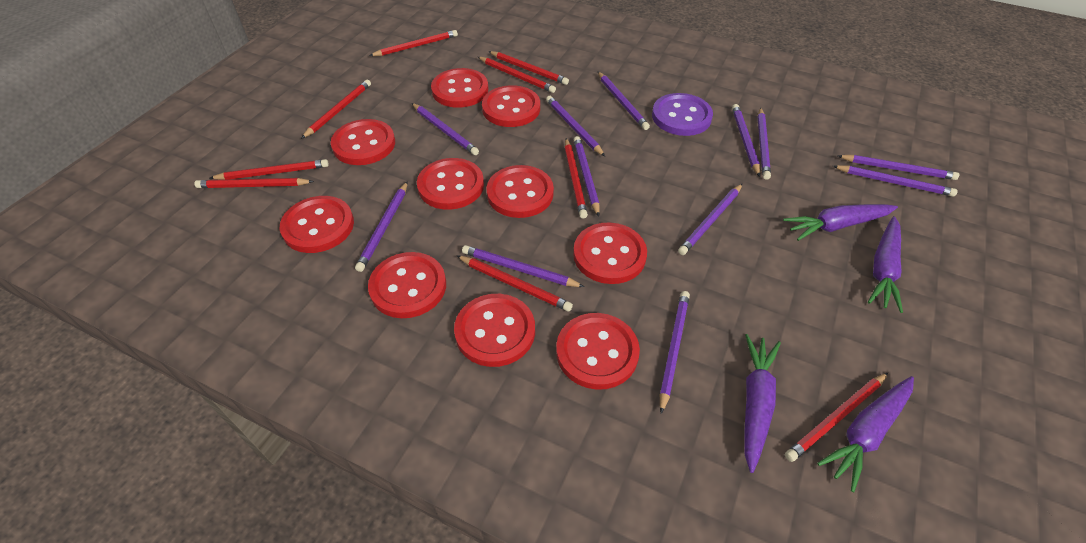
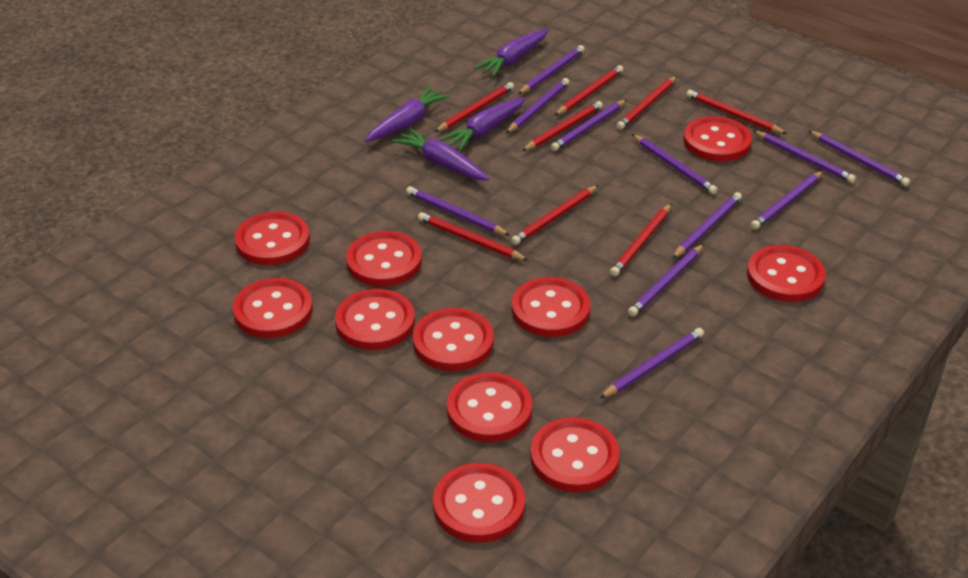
purple button: [652,93,713,136] = 1 -> none = 0
purple pencil: [355,181,408,272] [412,103,479,155] [462,245,584,287] [546,96,605,157] [573,136,600,217] [598,72,650,130] [660,291,690,414] [678,184,742,255] [732,104,760,177] [758,107,771,180] [833,165,958,197] [838,155,959,180] = 12 -> [406,186,511,236] [506,78,569,133] [518,45,584,94] [551,99,627,151] [600,328,704,398] [628,244,704,317] [632,134,718,194] [672,192,742,259] [751,171,823,230] [753,130,856,183] [808,130,910,186] = 11
red button: [280,196,354,253] [331,119,395,165] [368,252,446,318] [417,158,484,210] [431,68,488,108] [454,294,535,367] [482,85,540,127] [487,165,554,218] [556,313,640,390] [573,222,647,284] = 10 -> [233,278,313,338] [235,211,310,265] [335,289,415,350] [346,231,422,286] [413,308,494,371] [433,463,525,543] [447,372,532,442] [512,277,590,337] [530,417,620,492] [683,116,752,162] [747,245,826,302] = 11
red pencil: [194,178,314,188] [210,159,329,180] [301,80,371,139] [369,30,458,56] [456,255,573,312] [478,57,556,93] [488,51,569,85] [565,138,588,219] [785,373,888,462] = 9 -> [418,212,529,261] [435,82,514,132] [511,185,598,245] [522,101,603,151] [555,65,623,116] [610,203,672,276] [616,76,677,130] [686,90,787,134] = 8

